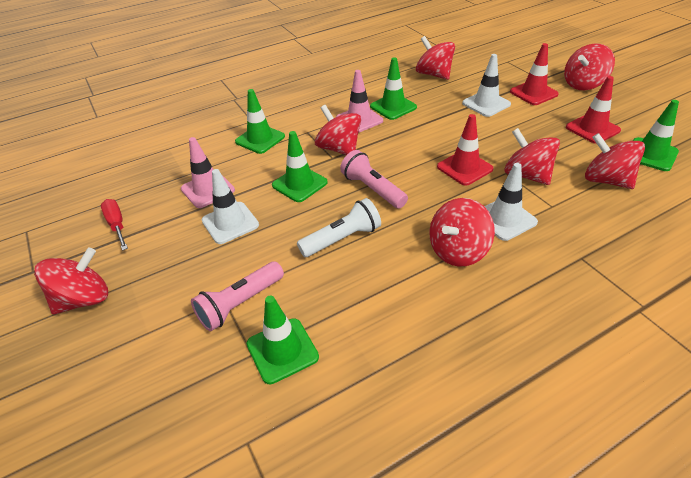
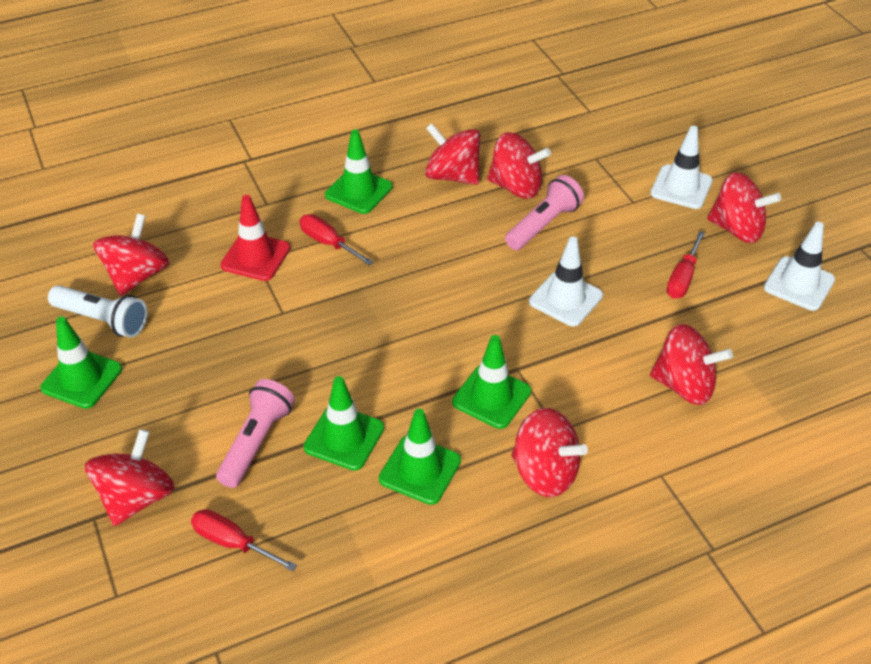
pink traffic cone: [181,137,235,208] [336,70,383,133] = 2 -> none = 0
red screwdriver: [101,199,128,251] = 1 -> [191,509,297,572] [300,214,373,265] [667,231,705,299] = 3
red traffic cone: [437,114,494,186] [510,43,559,105] [566,76,621,144] = 3 -> [220,195,290,281] = 1

